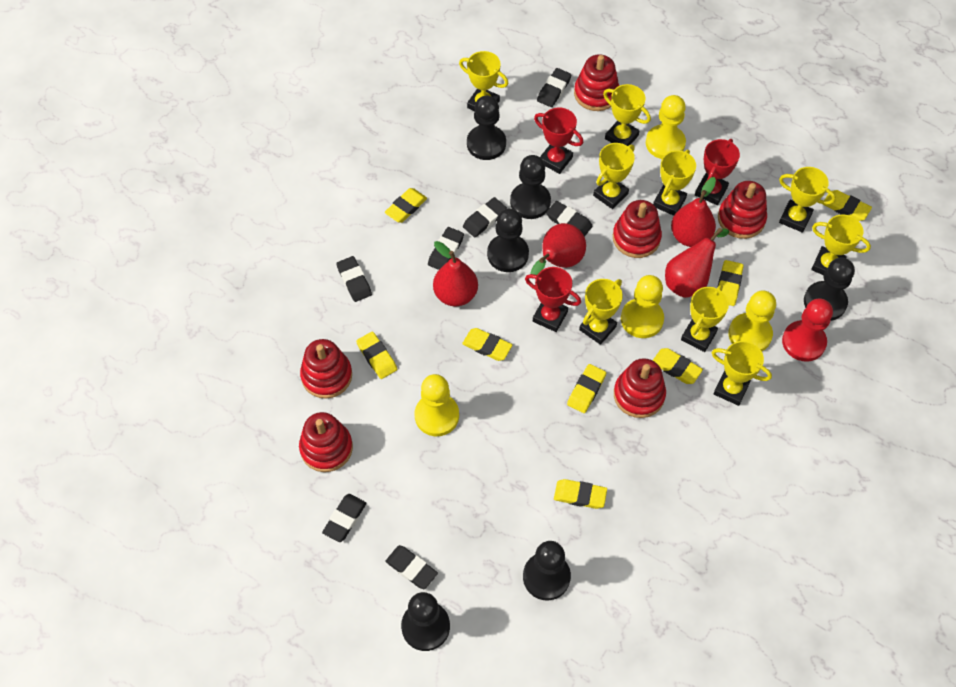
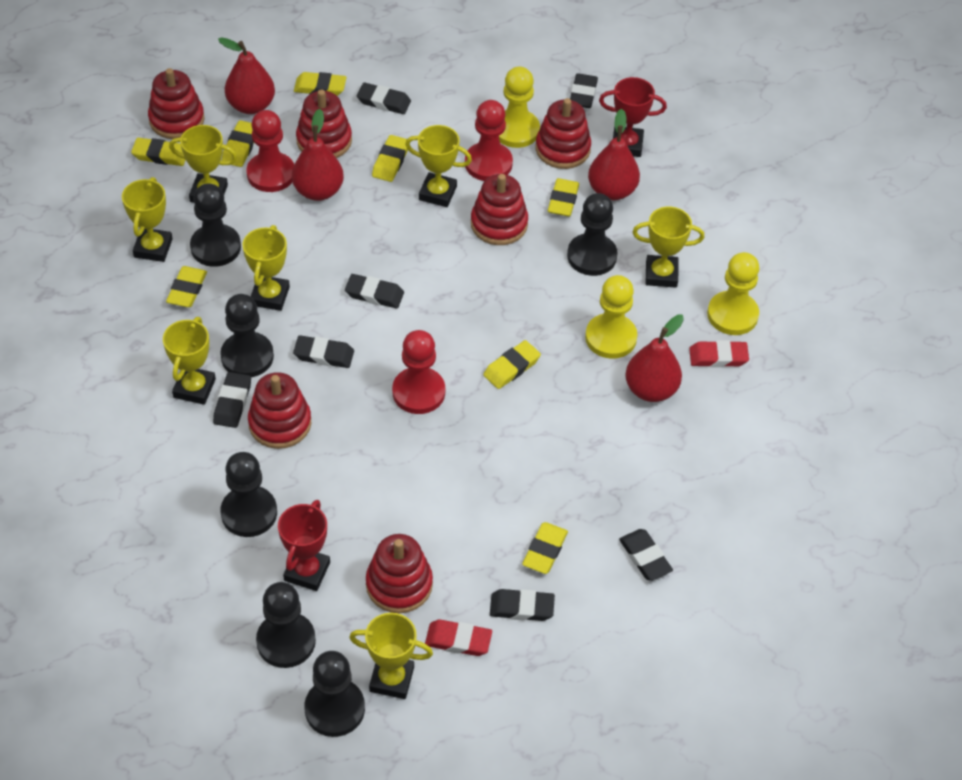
red eraser: none = 0 -> [425,620,492,656] [689,340,749,367] = 2
red pawn: [782,298,833,362] = 1 -> [246,110,294,192] [392,330,445,414] [465,100,513,181] = 3
red trophy: [525,267,581,332] [534,108,583,174] [695,139,740,205] = 3 -> [278,500,330,591] [599,77,667,157] = 2
yellow pawn: [415,374,459,436] [621,275,664,338] [646,95,686,159] [728,290,776,351] = 4 -> [499,67,540,148] [585,275,638,359] [707,252,759,335] = 3
yellow trophy: [459,51,508,111] [579,279,623,345] [593,143,635,209] [603,84,651,146] [653,150,696,216] [681,285,729,352] [712,341,772,406] [779,167,836,233] [811,214,871,275] = 9 -> [122,177,173,262] [163,317,216,405] [169,125,237,203] [243,225,290,311] [349,613,433,699] [405,125,472,207] [632,207,704,288] = 7

